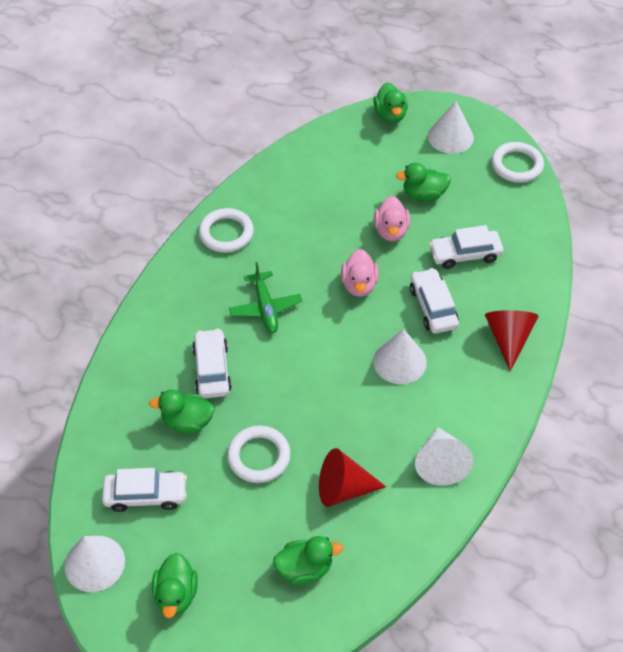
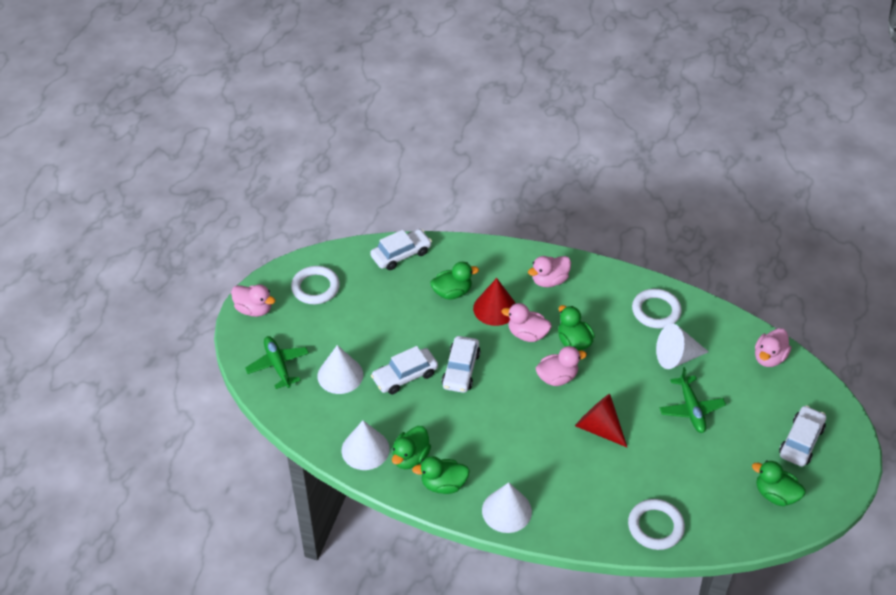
green plane: [229,262,302,333] = 1 -> [245,336,309,389] [660,367,726,433] = 2
pink duck: [341,249,379,297] [374,196,410,241] = 2 -> [231,285,276,317] [501,303,552,342] [528,256,571,287] [536,346,587,386] [755,328,791,367] = 5

